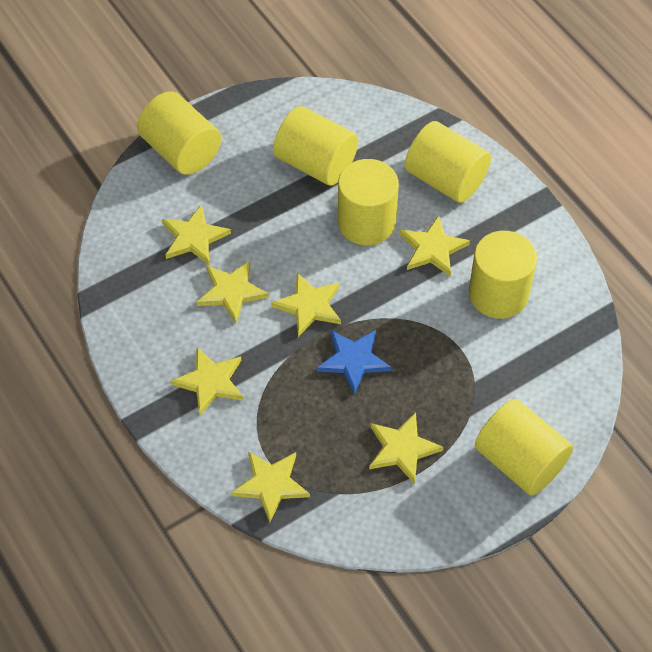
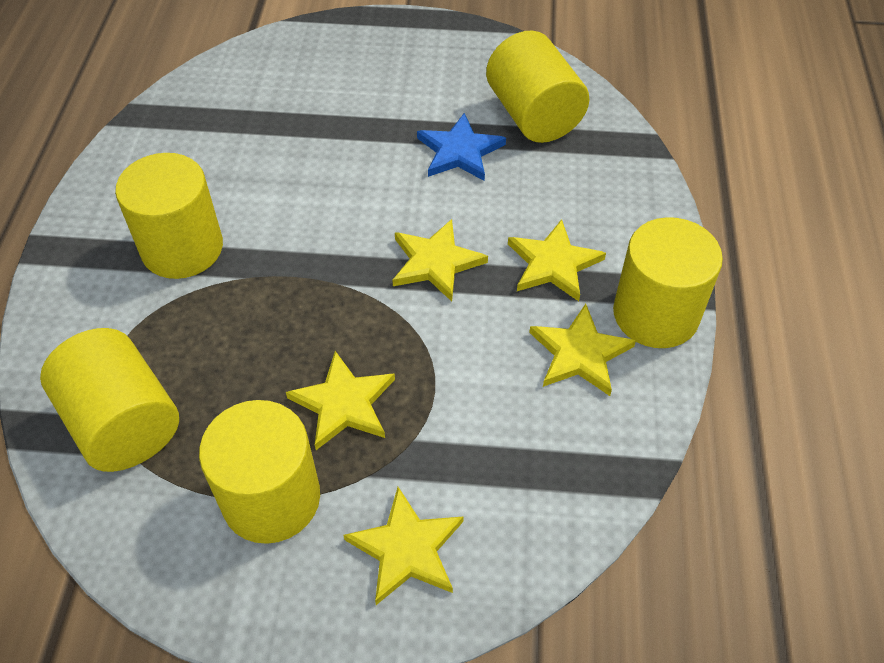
yellow cylinder: [137,91,221,175] [273,106,358,186] [338,159,399,245] [405,121,491,203] [469,231,537,319] [475,399,573,496] = 6 -> [40,328,179,472] [115,153,223,279] [199,400,320,544] [486,31,589,143] [613,217,723,348] = 5
yellow star: [162,204,231,265] [171,348,243,416] [196,261,269,323] [231,451,310,522] [271,272,341,337] [369,412,443,484] [400,215,470,277] = 7 -> [286,351,395,450] [343,487,464,605] [393,219,488,301] [508,219,606,301] [529,304,636,396] = 5

